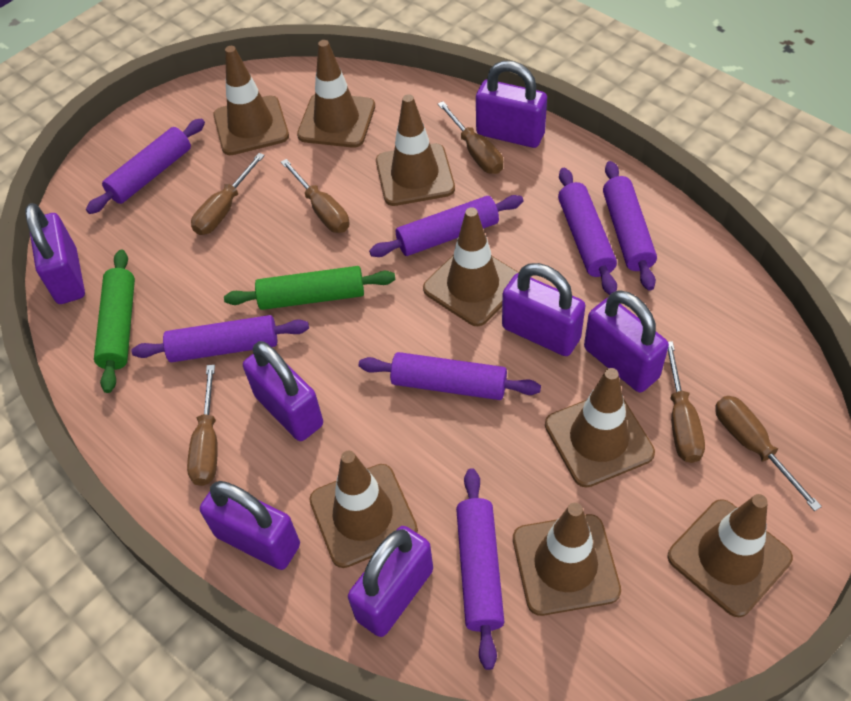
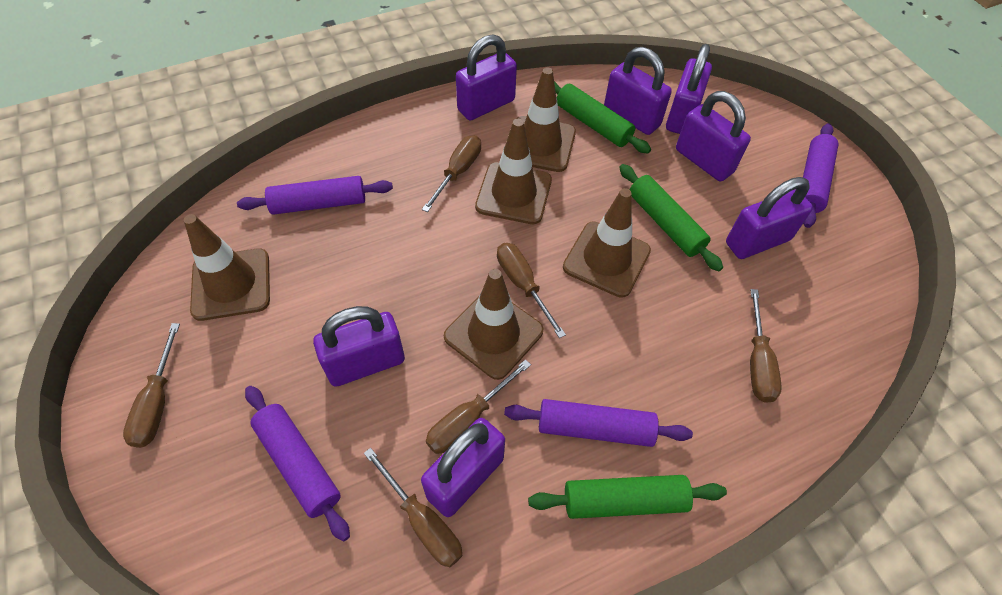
brown traffic cone: [213,46,289,155] [297,40,375,148] [309,451,418,568] [376,94,455,206] [423,207,519,326] [513,503,621,616] [545,368,655,488] [667,494,793,617] = 8 -> [184,214,270,321] [444,269,543,380] [475,119,552,224] [516,67,576,172] [563,188,651,298] = 5
green rolling pin: [94,250,135,393] [224,266,395,310] = 2 -> [528,475,727,519] [554,81,651,153] [619,164,723,272] = 3
purple rolling pin: [86,119,205,214] [132,315,309,362] [359,352,541,400] [369,195,523,257] [456,468,504,670] [558,168,617,295] [603,161,657,291] = 7 -> [237,176,393,215] [245,386,350,542] [504,399,693,447] [803,123,838,228] = 4

